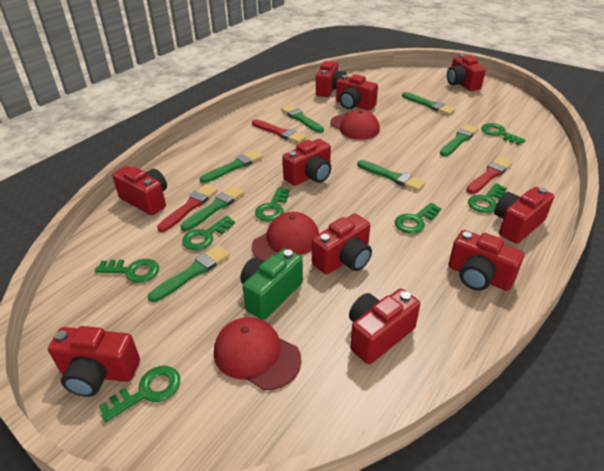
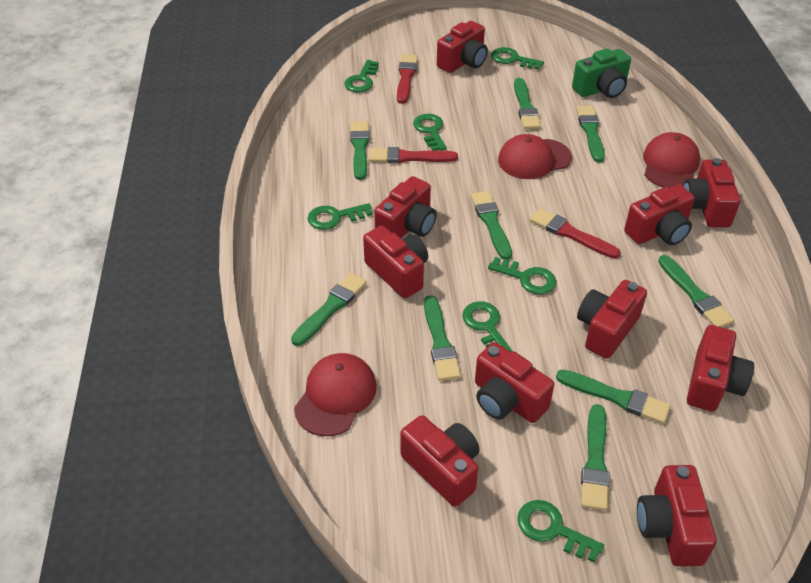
green brush: [148,245,230,302] [181,186,245,231] [200,150,263,183] [281,105,324,133] [357,160,426,191] [402,92,456,115] [440,124,479,156] = 7 -> [291,273,367,346] [350,121,369,180] [424,295,461,381] [471,191,512,259] [514,78,541,129] [556,370,671,424] [576,106,605,162] [581,404,610,511] [658,255,734,327] = 9

